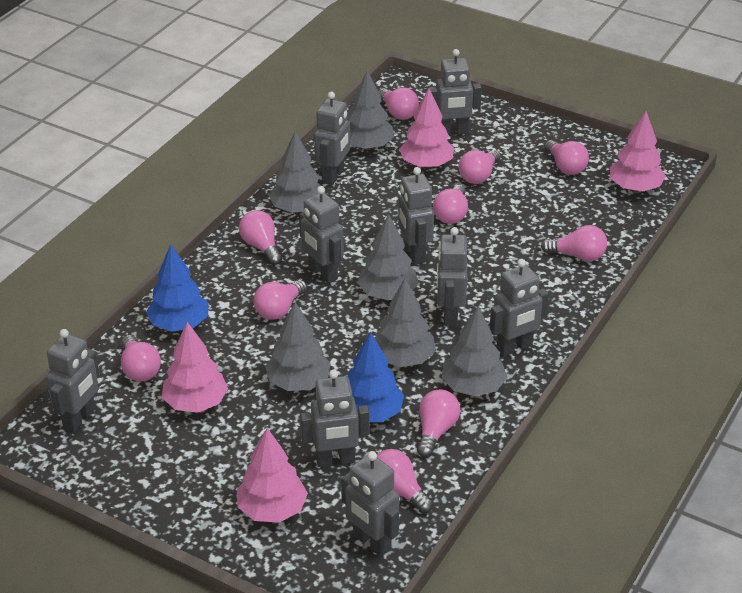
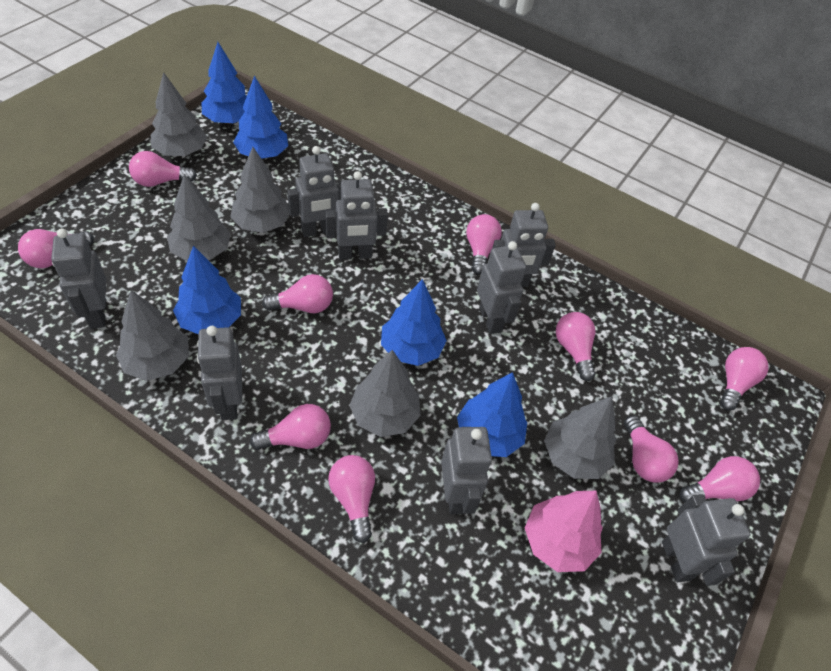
blue tree: [146,244,208,332] [347,332,404,422] = 2 -> [173,246,241,334] [202,42,247,124] [233,76,288,159] [381,279,447,366] [457,372,527,457] = 5
grey robot: [47,329,100,432] [299,186,344,284] [300,370,370,467] [314,92,350,185] [341,451,399,557] [398,167,434,264] [429,49,482,135] [437,227,467,326] [490,259,549,357] = 9 -> [51,229,106,329] [197,326,242,420] [287,146,341,237] [326,171,388,260] [441,427,492,514] [477,241,526,334] [492,203,556,287] [662,494,750,586] = 8
pink tree: [162,322,228,413] [237,428,308,523] [399,88,454,168] [610,111,666,192] = 4 -> [525,491,603,572] = 1

